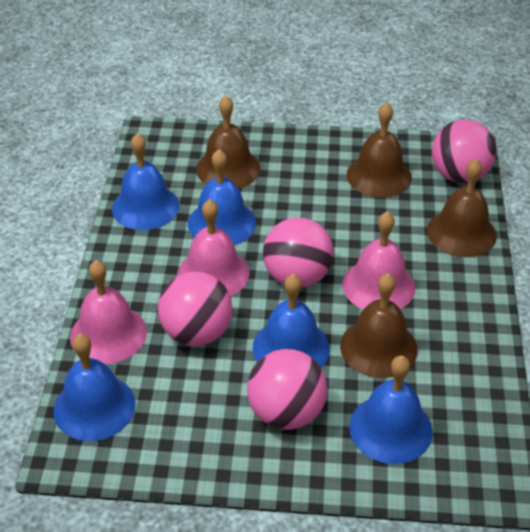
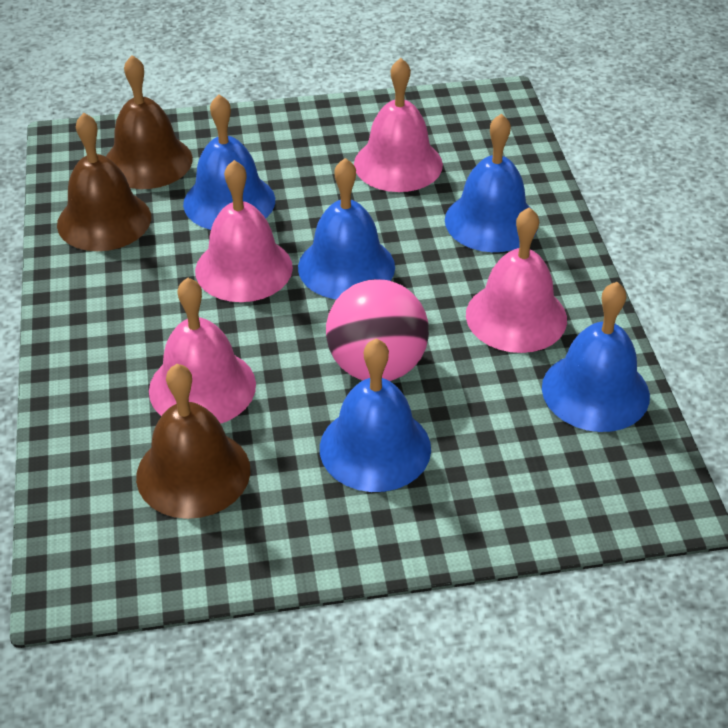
brown bell: [196,96,261,189] [340,273,417,378] [347,103,412,198] [427,159,497,257] = 4 -> [57,113,151,251] [106,55,193,189] [136,364,250,519] = 3
pink ball: [158,272,233,346] [247,349,327,430] [263,217,334,288] [432,119,497,183] = 4 -> [326,279,429,381] = 1
pink bell: [70,260,147,364] [177,199,250,297] [342,211,415,309] = 3 -> [149,278,256,424] [195,160,293,302] [354,58,443,192] [466,207,567,353] = 4

